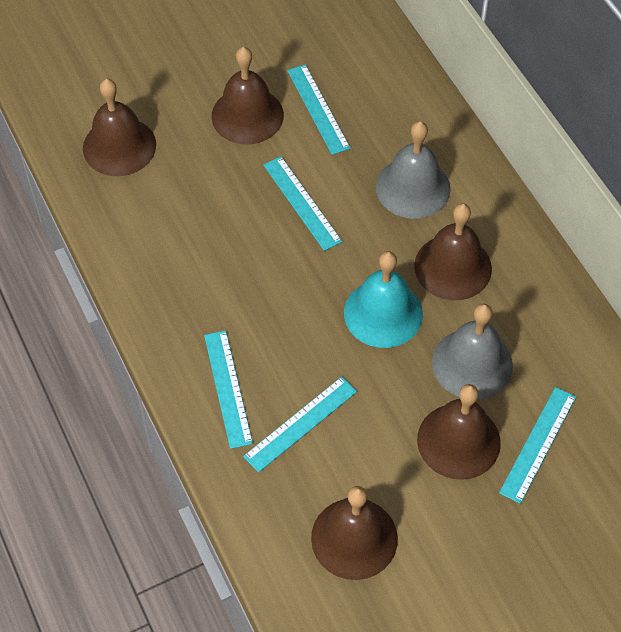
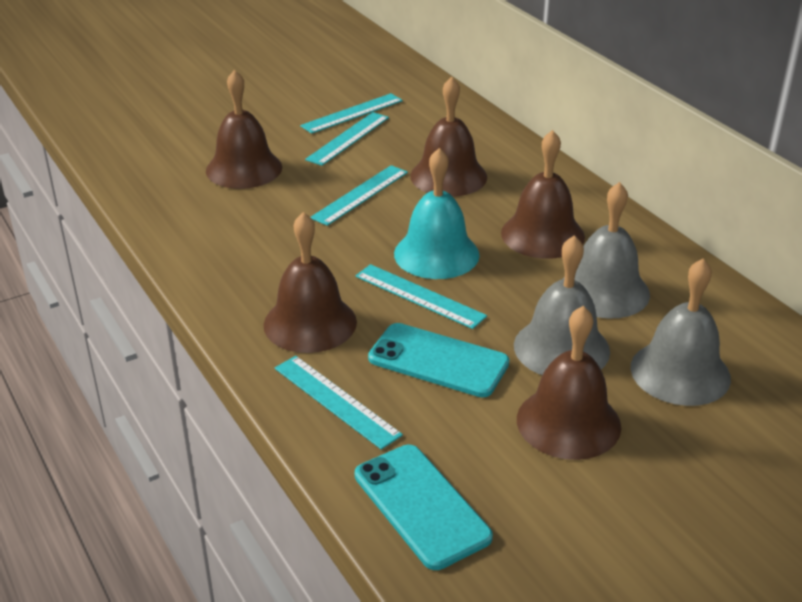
grey bell: [376,121,451,219] [432,304,513,400] = 2 -> [514,235,610,375] [563,182,650,319] [631,259,731,406] = 3
turquoise phone: none = 0 -> [355,445,493,570] [368,323,509,397] = 2

